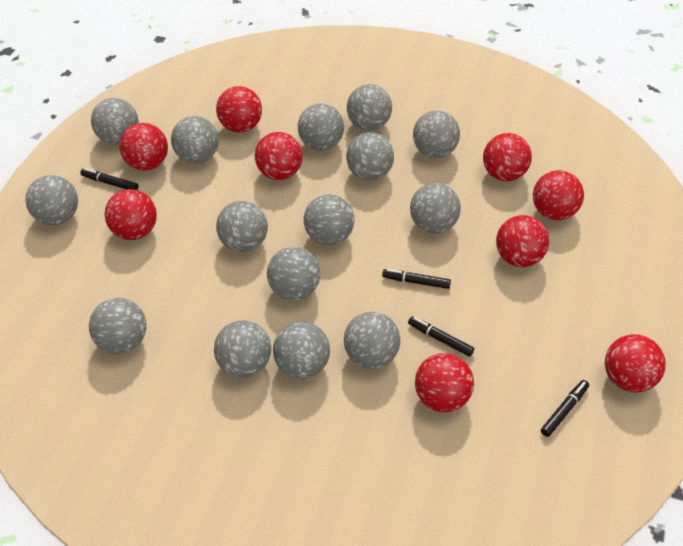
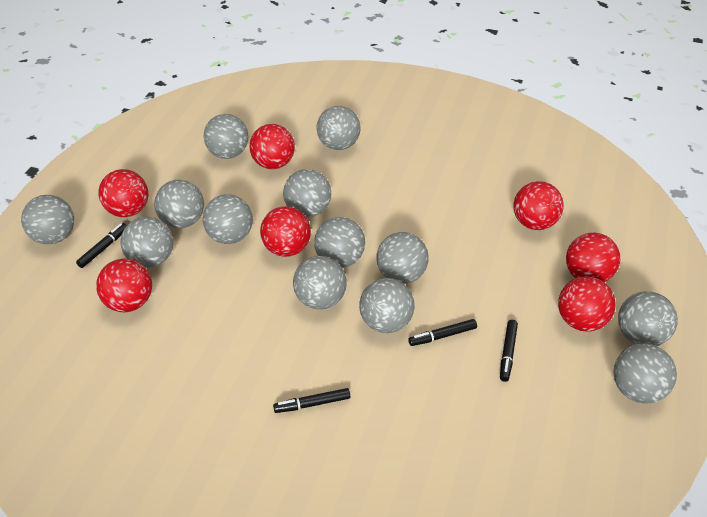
grey ball: [25,175,78,225] [89,298,147,354] [91,98,139,145] [171,116,219,164] [214,320,271,378] [216,201,268,252] [267,247,320,300] [273,322,330,379] [298,103,344,151] [304,194,355,245] [344,312,401,369] [346,132,394,181] [347,84,392,131] [410,183,461,234] [413,110,460,158] = 15 -> [21,195,74,244] [121,217,173,268] [154,180,204,228] [203,194,253,244] [204,114,248,159] [283,169,331,217] [293,256,347,310] [314,217,365,268] [317,106,360,150] [359,278,415,333] [376,232,429,284] [613,344,677,403] [618,291,678,346] = 13
red ball: [104,189,157,240] [119,123,168,171] [216,86,262,133] [255,132,303,180] [415,353,474,412] [483,133,532,181] [496,215,549,267] [533,170,584,220] [605,334,666,393] = 9 -> [96,258,152,312] [98,169,148,217] [250,124,295,169] [260,206,311,257] [513,181,564,230] [558,276,616,332] [566,233,620,282] = 7

